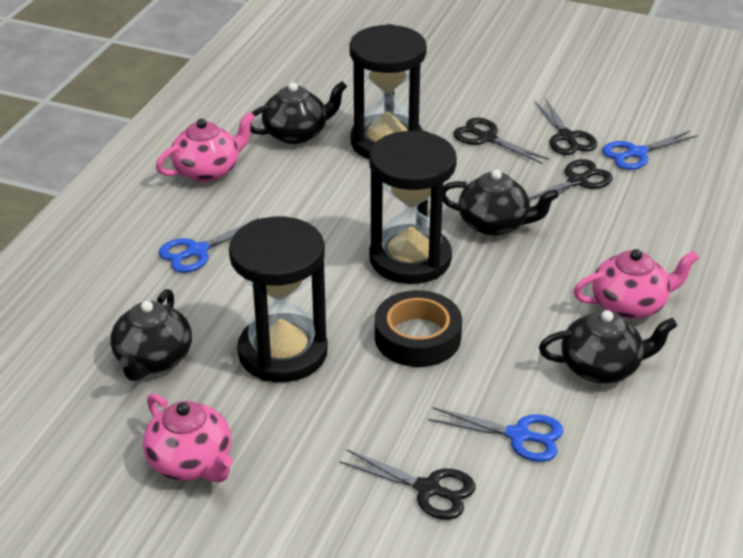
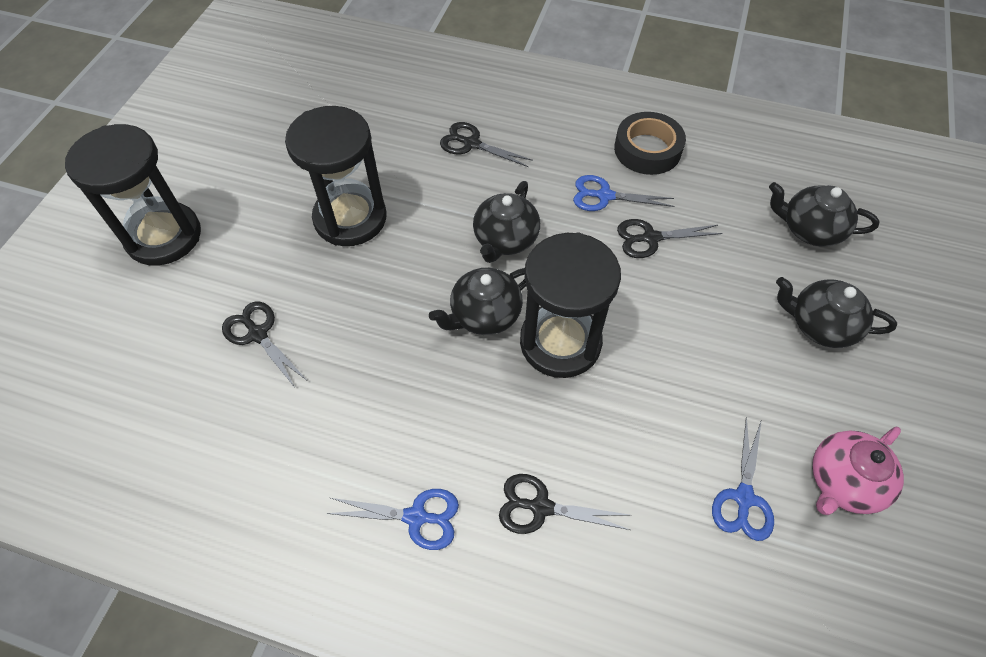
pink teapot: [143,393,233,483] [156,112,255,182] [574,249,699,319] = 3 -> [812,427,904,515] = 1

